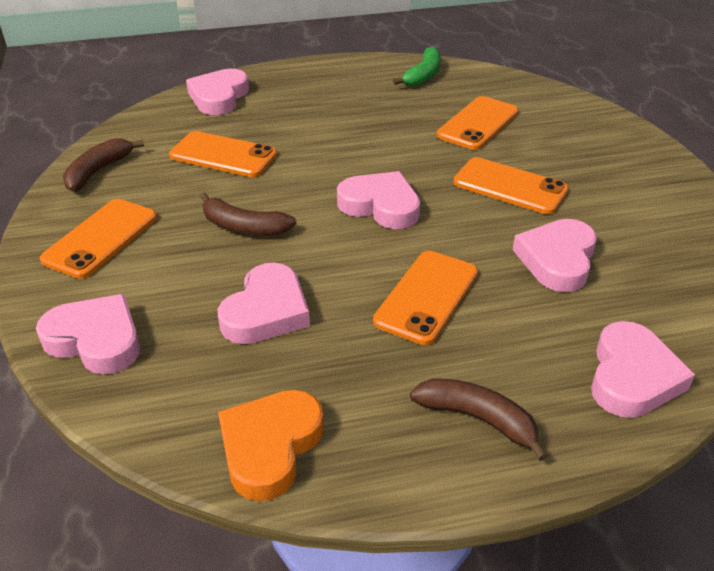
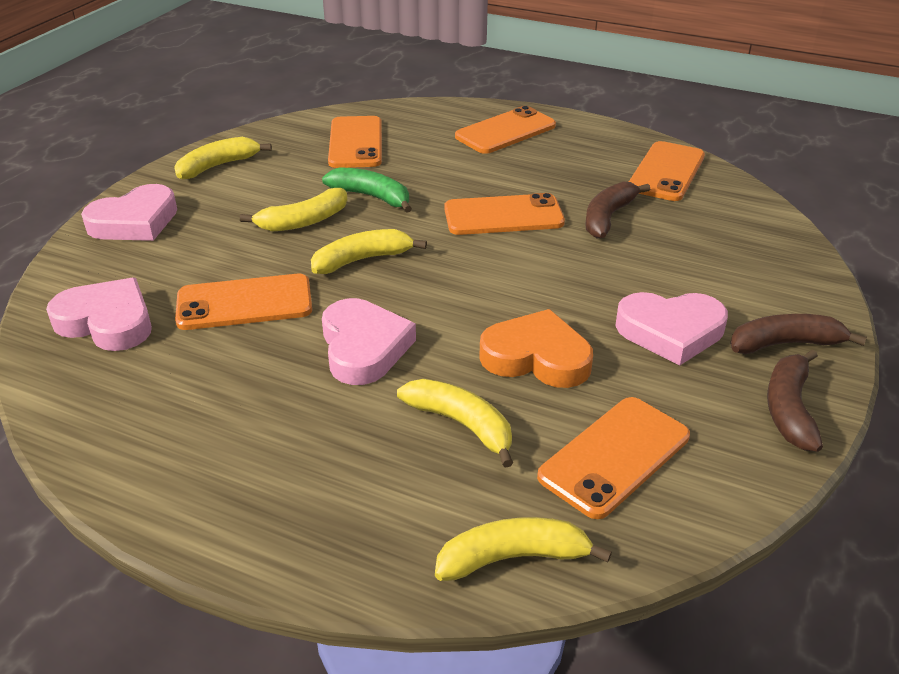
orange phone: [40,199,157,279] [169,131,277,177] [373,251,478,345] [437,96,519,150] [453,157,569,214] = 5 -> [175,274,312,330] [328,116,382,168] [444,193,565,235] [455,106,556,154] [537,397,690,519] [629,141,705,201] = 6
pink heart: [36,294,140,375] [186,69,249,115] [218,263,310,344] [337,171,420,229] [513,219,597,292] [591,321,695,418] = 6 -> [46,278,152,351] [81,184,177,241] [322,298,416,385] [616,292,728,366] = 4
yellow banana: none = 0 -> [174,137,272,180] [240,188,348,232] [311,229,427,274] [397,379,513,467] [435,517,612,581] = 5

